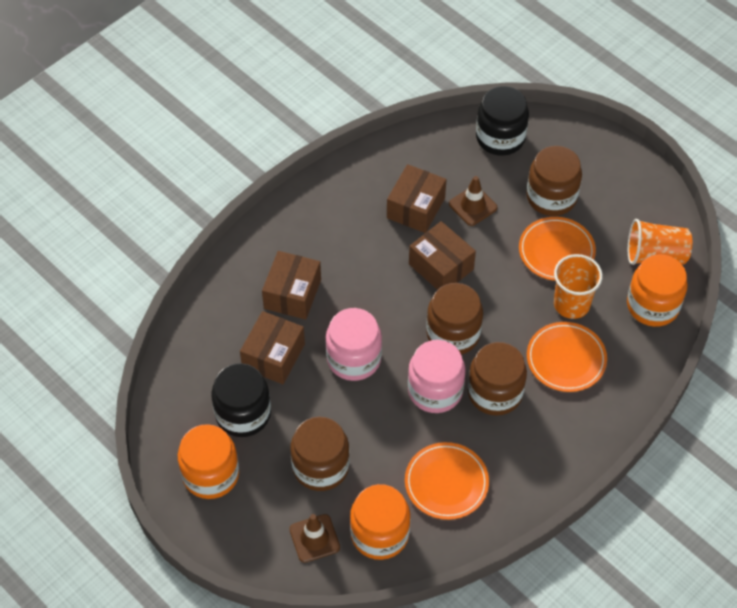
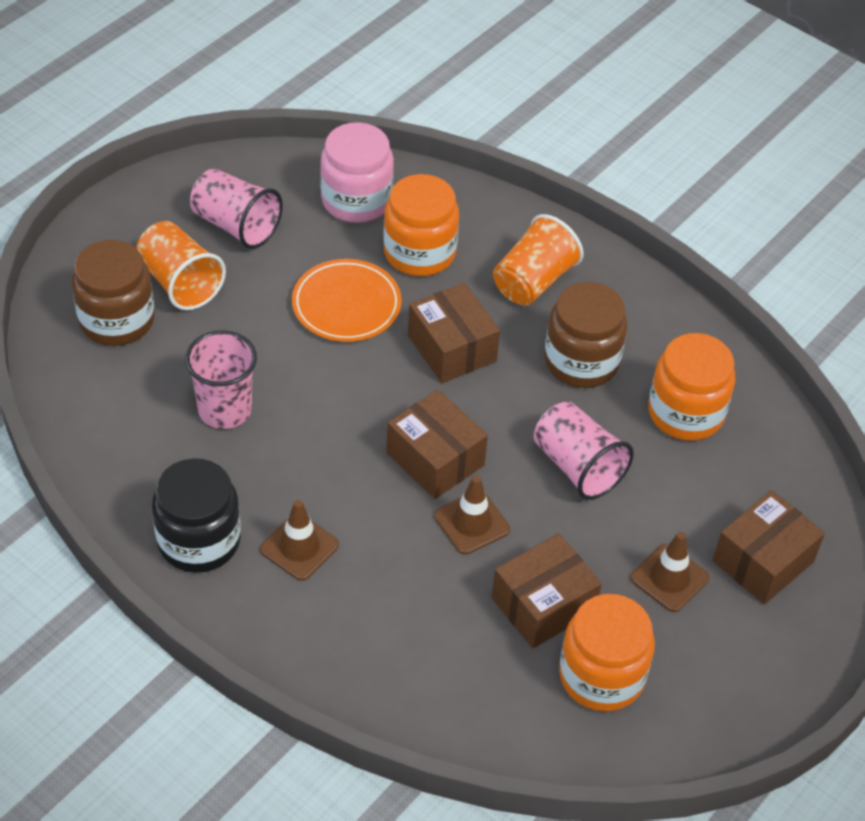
black jar: [211,363,271,437] [476,86,529,156] = 2 -> [152,458,241,573] = 1
brown jar: [291,417,350,491] [427,283,483,355] [468,342,527,416] [527,146,582,216] = 4 -> [72,240,155,346] [545,282,627,388] = 2
brown traffic cone: [289,514,340,563] [449,176,497,226] = 2 -> [260,500,339,581] [434,475,510,555] [630,532,709,612] = 3
orange plate: [405,442,489,520] [519,217,596,281] [527,322,607,392] = 3 -> [292,259,402,342] = 1
pink cup: none = 0 -> [185,330,257,429] [190,169,283,249] [534,401,634,500] = 3
pink jar: [326,308,382,381] [408,340,466,413] = 2 -> [320,122,394,223] = 1

